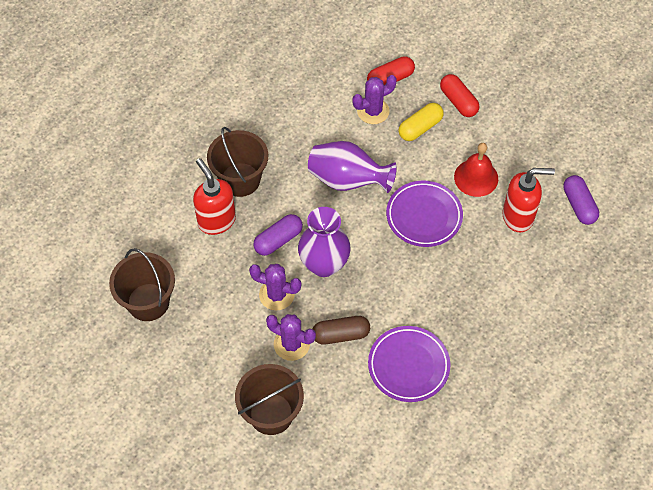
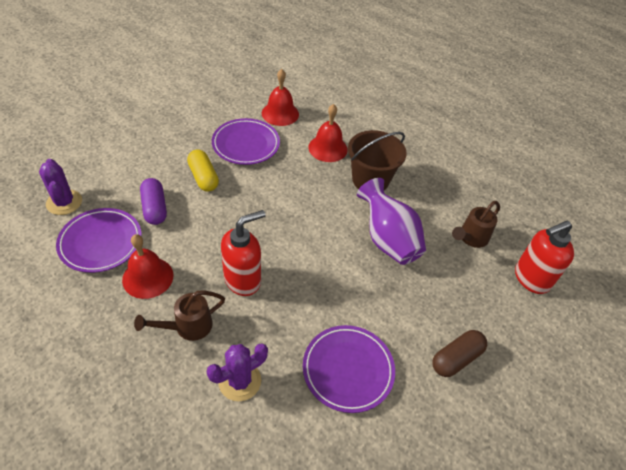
brown bucket: [109,248,175,321] [207,127,268,197] [235,364,304,435] = 3 -> [348,130,407,190] = 1
brown watering can: none = 0 -> [134,290,225,341] [452,201,500,248] = 2
purple cactus: [249,264,301,311] [266,314,316,361] [352,75,397,124] = 3 -> [39,159,82,215] [207,344,268,401] = 2
purple capsule: [253,214,303,256] [563,175,599,225] = 2 -> [140,178,167,225] = 1
purple plate: [368,326,451,402] [386,181,463,247] = 2 -> [56,208,142,273] [212,118,280,165] [303,325,395,413] = 3
purple vase: [298,207,351,277] [308,141,397,193] = 2 -> [357,178,426,265] = 1
red bell: [454,143,498,197] = 1 -> [122,234,174,299] [262,69,299,126] [308,104,348,162] = 3
red capsule: [367,56,415,85] [440,74,479,117] = 2 -> none = 0

